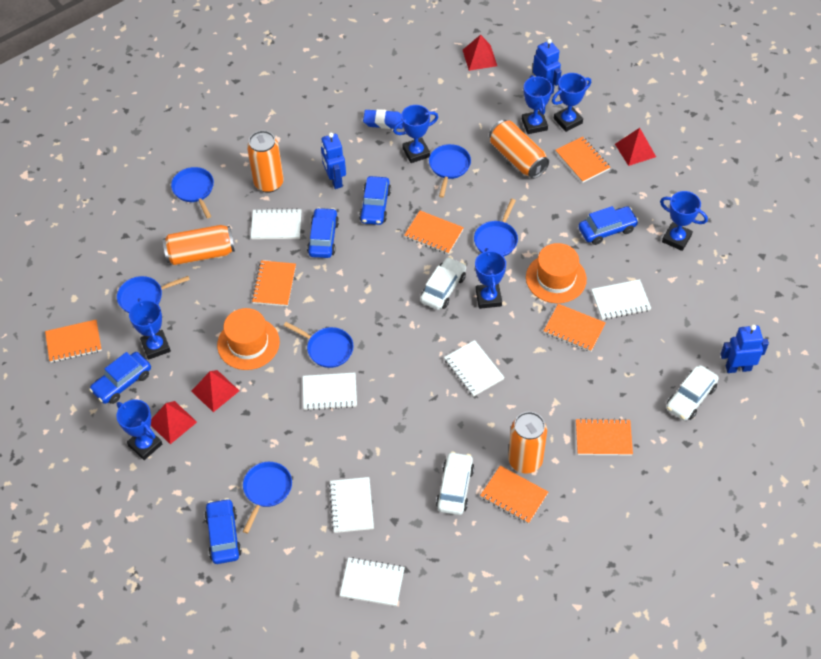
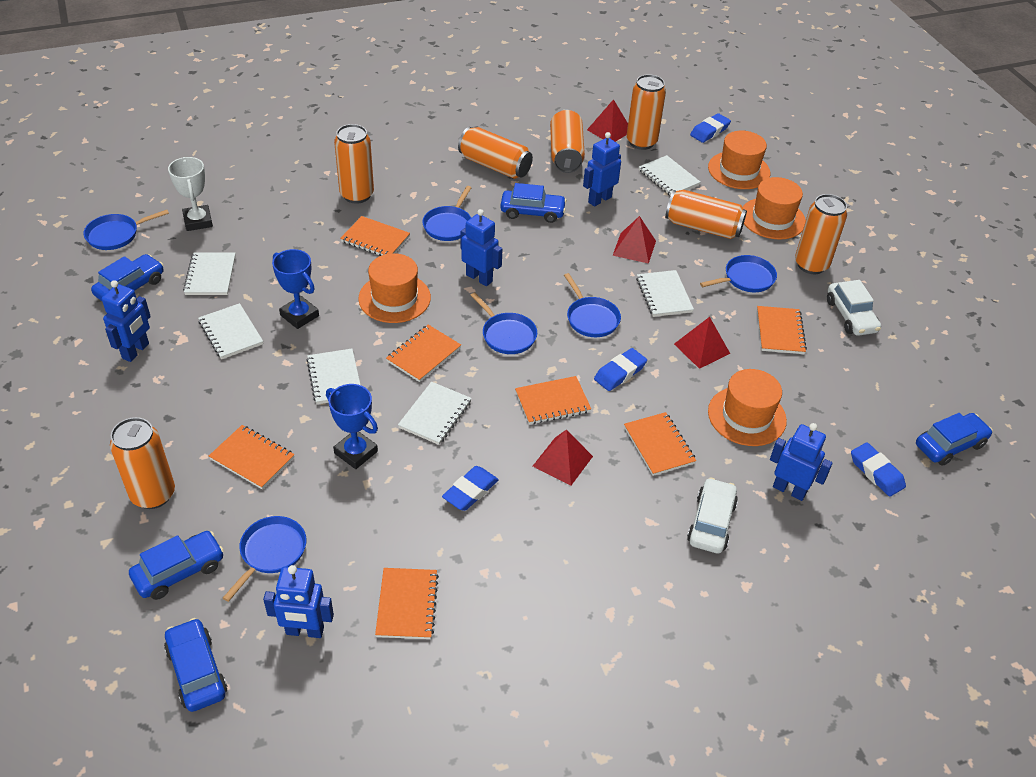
blue eraser: [363,109,403,129] = 1 -> [442,466,499,511] [594,348,647,391] [690,113,731,143] [851,442,906,497] = 4
blue robot: [321,132,346,189] [533,39,562,94] [721,325,769,373] = 3 -> [102,280,151,362] [263,565,334,638] [461,209,502,286] [583,132,621,207] [770,423,833,501] = 5
blue trophy: [116,399,162,460] [129,298,171,360] [393,105,438,163] [475,248,506,309] [522,75,552,134] [552,73,591,132] [660,191,708,251] = 7 -> [272,249,319,329] [326,384,378,469] = 2
orange can: [162,225,235,265] [247,131,284,193] [489,120,549,179] [508,412,547,474] = 4 -> [110,417,175,509] [334,124,374,204] [458,127,533,179] [550,110,585,173] [626,74,666,150] [665,190,747,239] [795,194,847,274] = 7
orange hat: [217,308,280,370] [526,243,587,303] = 2 -> [358,253,431,323] [708,131,770,189] [708,369,787,446] [743,177,806,240] = 4
white car: [420,257,466,310] [436,451,474,515] [666,365,719,421] = 3 -> [687,477,738,553] [827,280,881,336] = 2
white trophy: none = 0 -> [168,157,213,231] = 1

